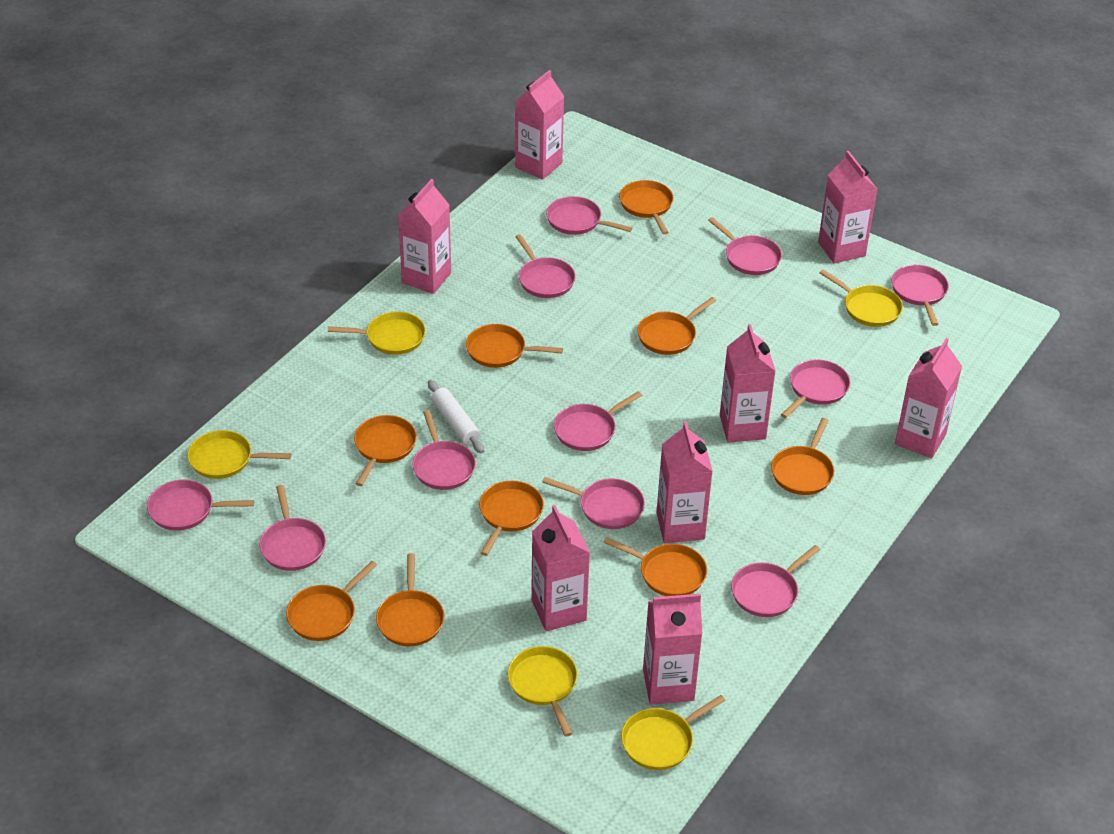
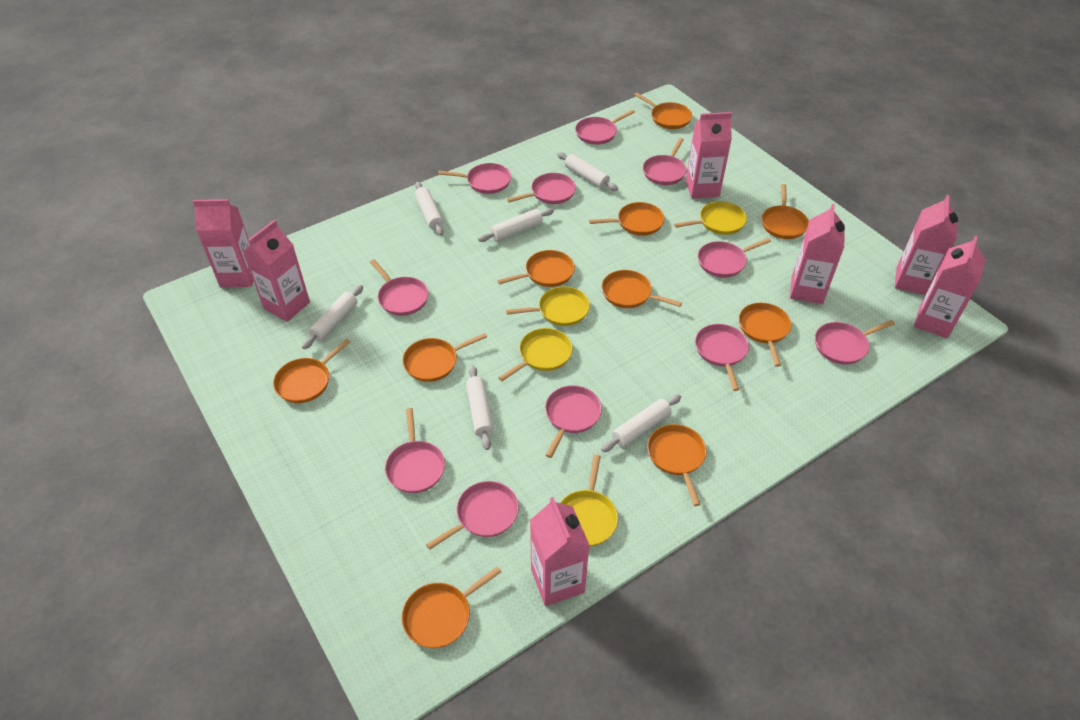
orange pan: [286,561,377,641] [354,415,417,486] [376,553,444,647] [466,324,563,368] [479,481,544,556] [603,537,707,596] [619,180,674,235] [637,297,716,355] [771,418,834,495] = 9 -> [273,339,350,403] [402,566,501,648] [403,333,487,382] [497,250,575,287] [589,202,665,236] [602,270,682,308] [634,92,692,129] [647,424,707,506] [739,303,792,367] [762,184,809,239] = 10
pink carton: [398,179,451,294] [515,70,564,180] [531,505,590,631] [643,594,702,705] [657,421,713,543] [720,324,776,442] [818,151,877,264] [895,338,962,458] = 8 -> [192,199,253,287] [243,220,310,322] [530,497,590,606] [686,112,732,199] [790,204,845,304] [895,195,958,295] [914,236,985,338] = 7
white rolling pin: [428,380,484,454] = 1 -> [302,285,363,349] [415,182,444,236] [466,365,494,450] [478,208,554,242] [557,152,618,191] [601,394,681,452] = 6
yellow pan: [187,430,291,479] [328,311,426,355] [508,646,578,737] [621,695,726,770] [820,269,903,327] = 5 -> [498,328,573,381] [506,286,590,326] [560,455,618,547] [674,201,747,235] = 4

